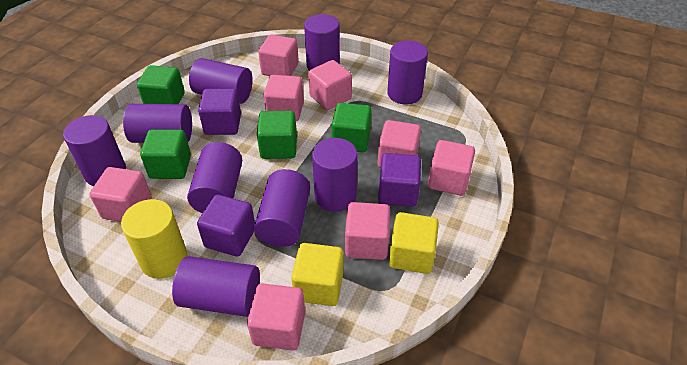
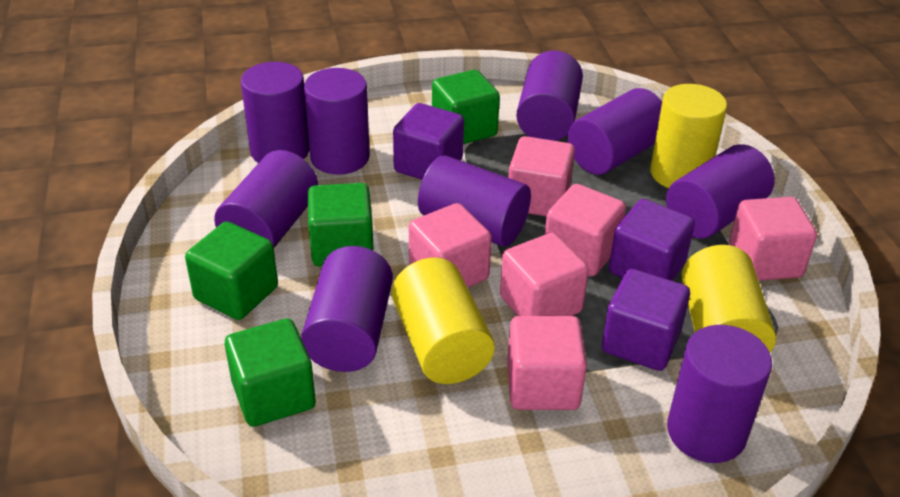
pink cube: [89,167,151,222] [247,283,305,350] [258,34,299,76] [264,75,304,121] [308,60,352,110] [345,202,390,260] [377,120,421,168] [428,140,475,196] = 8 -> [409,203,492,288] [500,233,589,316] [507,316,587,410] [508,136,575,217] [545,184,626,276] [729,197,817,281] = 6
yellow cube: [291,243,343,306] [389,212,439,274] = 2 -> none = 0
yellow cylinder: [121,199,188,279] = 1 -> [392,257,495,384] [650,84,727,188] [681,245,776,353] = 3

